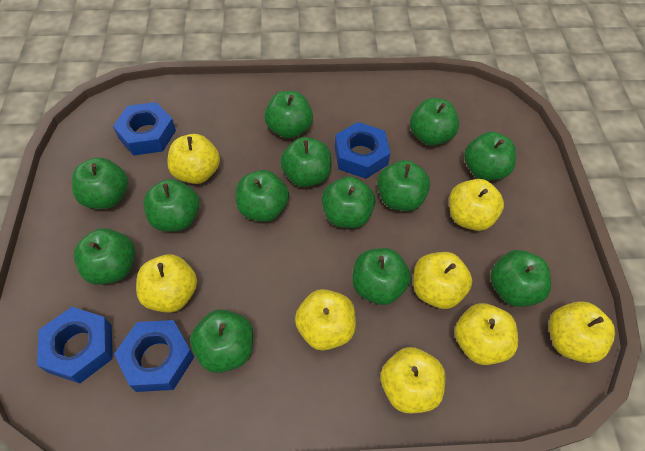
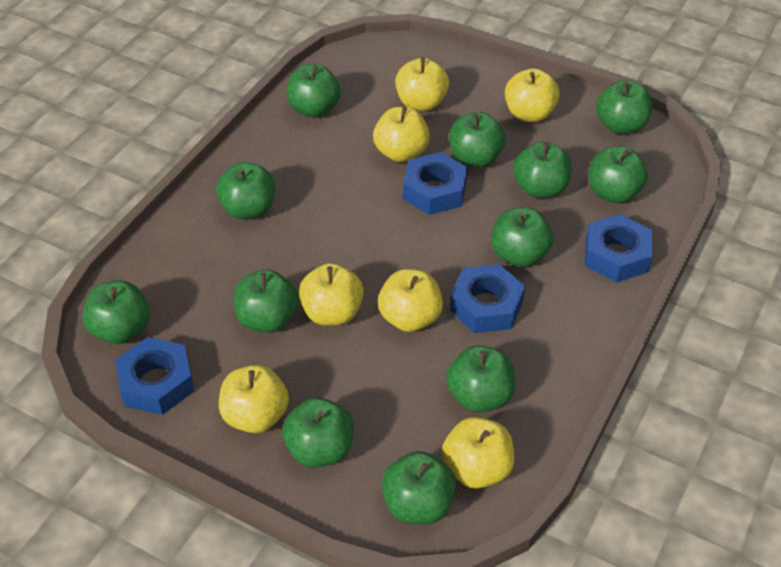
green apple: [72,157,128,209] [73,228,135,285] [143,179,200,231] [190,309,253,373] [236,170,289,222] [264,91,313,139] [280,137,331,187] [322,176,376,228] [352,248,411,305] [377,160,430,211] [410,98,459,146] [464,132,516,181] [490,250,551,307] = 13 -> [82,280,150,344] [216,162,275,220] [234,270,299,332] [282,397,354,468] [286,64,341,117] [381,451,456,524] [446,345,515,413] [449,112,506,167] [491,207,553,267] [513,142,572,198] [589,146,648,203] [596,80,652,134] = 12
yellow apple: [136,254,197,313] [167,134,220,184] [295,289,356,351] [380,347,445,413] [413,252,472,309] [449,179,504,231] [455,303,518,365] [549,301,615,363] = 8 -> [219,365,289,433] [299,263,364,325] [373,107,430,162] [378,269,443,332] [395,58,449,111] [442,417,514,489] [505,68,560,122] = 7

